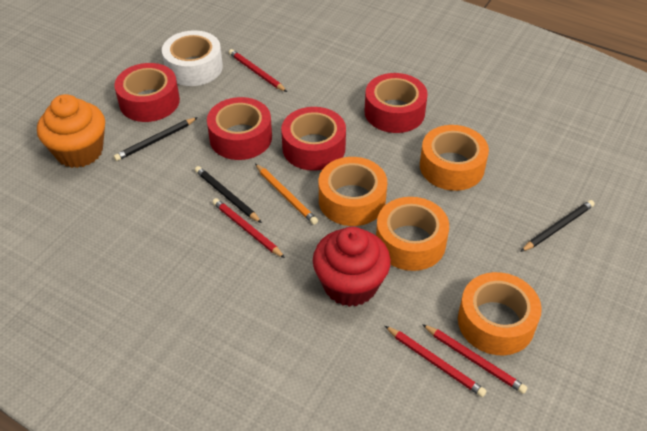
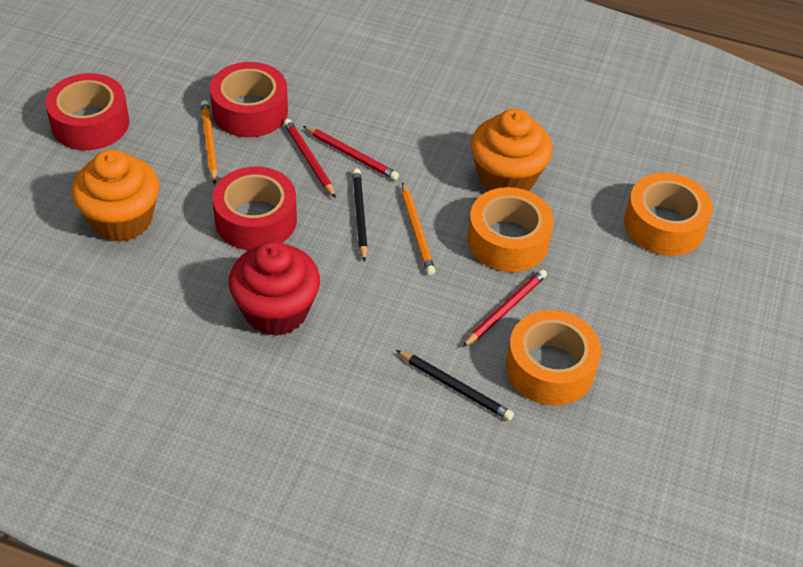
black pencil: [114,117,198,161] [195,166,262,223] [520,200,595,252] = 3 -> [352,168,368,262] [396,350,514,421] = 2
orange cupcake: [37,94,105,168] = 1 -> [72,149,159,242] [471,109,552,191] = 2
orange pencil: [255,164,318,225] = 1 -> [201,100,218,184] [402,182,435,275] = 2
orange tape: [319,157,387,226] [376,197,449,271] [420,125,489,191] [458,272,542,355] = 4 -> [467,187,554,272] [506,310,601,406] [624,173,713,256] = 3
red pencil: [212,198,285,258] [229,49,287,92] [385,326,486,397] [422,324,528,394] = 4 -> [284,119,336,198] [303,126,399,180] [463,269,547,347] = 3
red tape: [114,63,180,122] [207,97,272,160] [281,107,346,171] [364,73,428,133] = 4 -> [45,73,129,150] [210,62,288,137] [212,167,297,250] = 3
white tape: [162,30,223,86] = 1 -> none = 0

